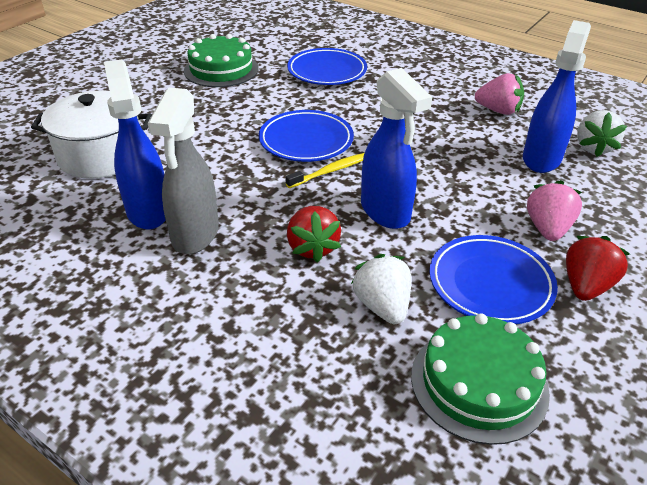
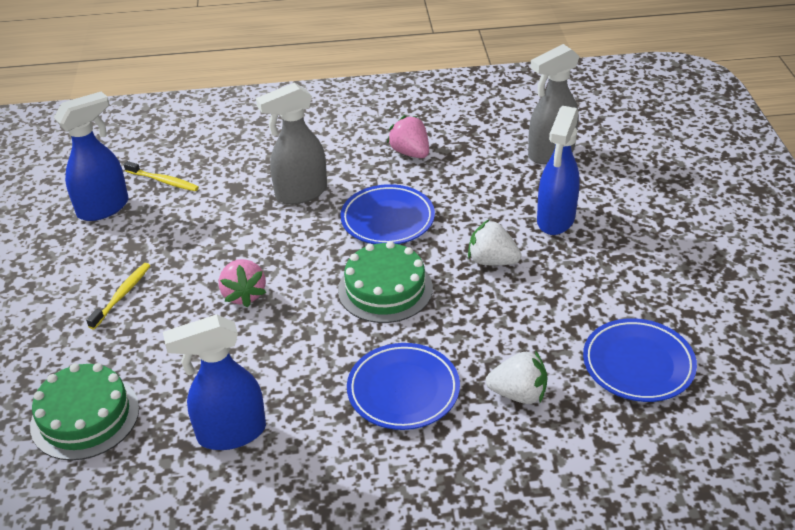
grey spray bottle: [148,88,219,254] = 1 -> [256,83,327,204] [528,44,580,164] = 2
red strawberry: [287,206,341,263] [566,236,630,301] = 2 -> none = 0
white pot: [31,90,152,179] = 1 -> none = 0
yellow toothbrush: [285,153,364,188] = 1 -> [86,263,150,329] [124,161,199,191] = 2

